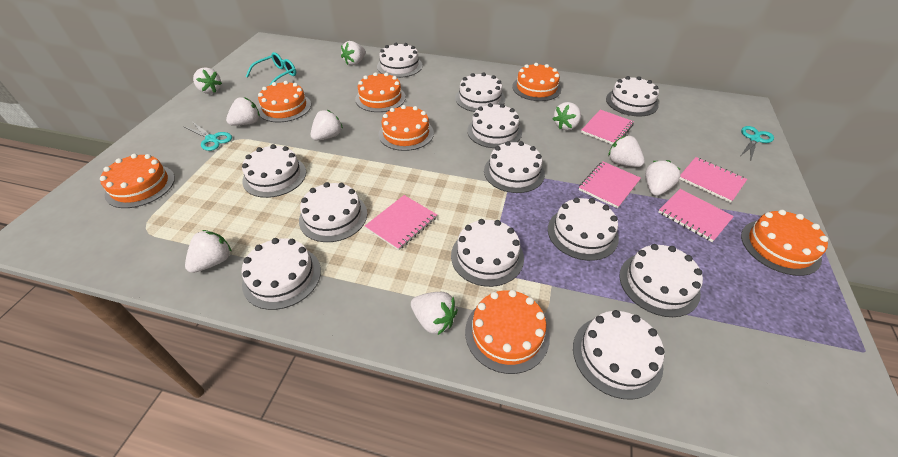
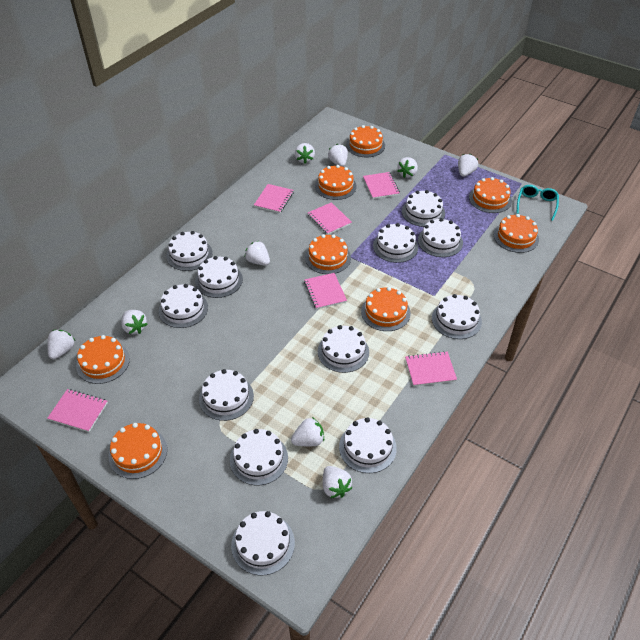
orange cake: [100,154,175,208] [258,81,311,122] [355,72,406,112] [379,105,434,151] [465,290,550,374] [513,63,561,101] [741,210,828,276] = 7 -> [76,335,130,384] [109,423,167,479] [305,234,351,274] [315,165,357,200] [346,125,385,157] [361,287,411,331] [469,177,512,213] [494,214,539,253] = 8
pink notebook: [365,195,437,251] [579,161,641,209] [581,110,634,145] [658,189,734,242] [680,157,747,203] = 5 -> [47,389,108,432] [254,184,294,213] [304,273,347,309] [308,202,352,235] [363,172,400,199] [405,351,457,386] = 6
turquoise scissors: [183,122,232,151] [741,126,774,159] = 2 -> none = 0

